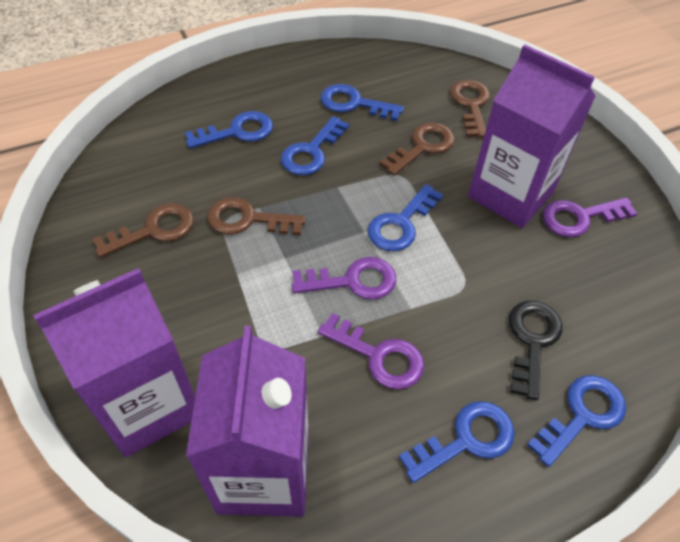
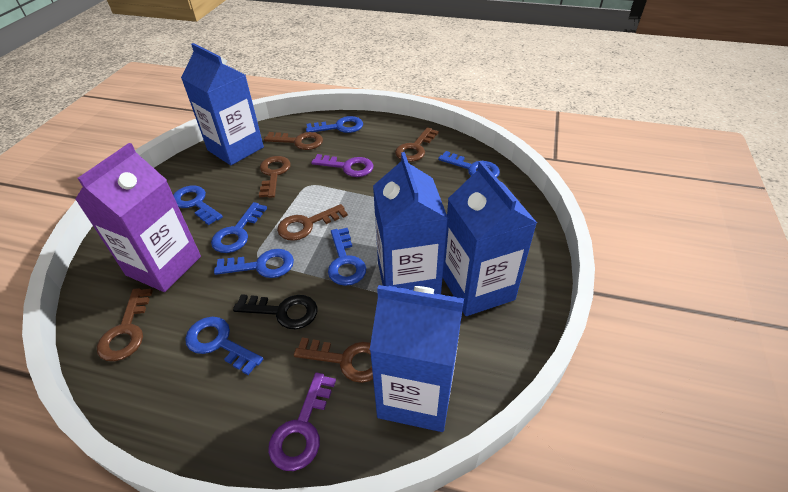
blue carton: none = 0 -> [181,43,264,165] [370,285,464,432] [373,152,448,294] [443,161,537,316] = 4
blue key: [185,111,273,149] [281,116,349,175] [320,84,404,121] [367,184,443,251] [399,401,515,483] [527,375,626,467] = 6 -> [173,186,223,225] [185,317,263,375] [211,202,267,253] [214,249,294,278] [306,116,363,133] [328,228,366,286] [438,151,500,178] = 7
brown key: [93,203,194,258] [207,197,306,235] [380,122,455,176] [450,80,490,138] = 4 -> [97,288,153,361] [259,156,291,198] [264,132,323,150] [277,204,348,241] [294,338,373,383] [395,127,439,162] = 6
purple carton: [33,268,195,457] [186,326,309,517] [468,44,596,228] = 3 -> [75,143,201,292] = 1
purple key: [292,257,397,300] [318,313,424,390] [542,197,638,237] = 3 -> [268,372,336,471] [311,154,373,177] = 2

